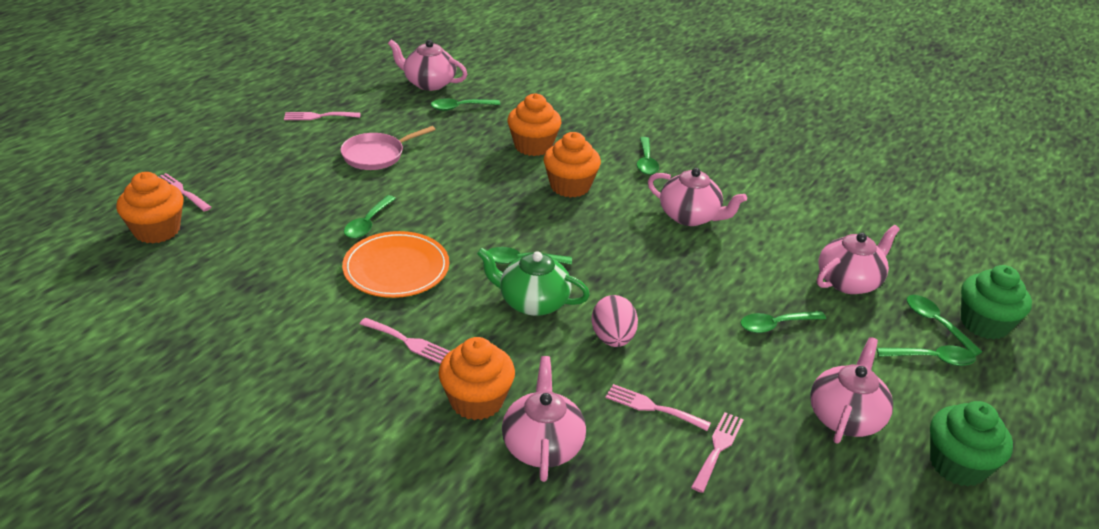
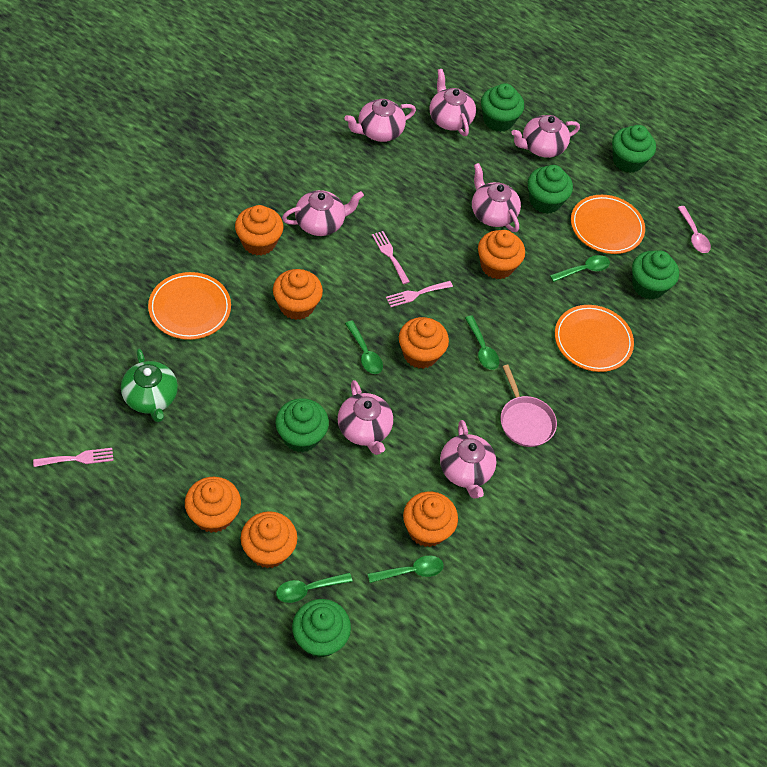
green cupcake: [930,401,1013,487] [961,265,1032,340] = 2 -> [275,398,329,452] [292,599,351,658] [481,83,524,132] [528,165,573,214] [612,125,656,173] [632,250,679,299] = 6
green spoon: [344,195,396,238] [431,98,500,111] [488,247,572,265] [637,137,659,175] [741,311,826,333] [877,345,976,366] [907,295,982,356] = 7 -> [276,572,353,603] [345,320,383,374] [368,555,444,583] [465,315,499,370] [550,255,610,282] = 5
orange cupcake: [116,172,184,244] [439,337,515,420] [507,93,561,156] [544,132,601,198] = 4 -> [185,477,241,533] [235,205,284,256] [241,511,298,568] [273,269,323,320] [399,317,449,369] [403,491,458,547] [478,230,525,279] = 7
orange plate: [342,231,449,298] = 1 -> [148,272,231,340] [555,305,634,372] [571,195,645,254] = 3
pink egg: [592,295,638,347] = 1 -> none = 0
pink fork: [158,173,212,212] [284,112,361,120] [360,318,450,364] [606,384,711,431] [691,412,744,493] = 5 -> [33,448,113,467] [372,231,410,284] [386,281,453,307] = 3
pink spoon: none = 0 -> [677,206,711,253] = 1
pink teapot: [388,39,467,91] [502,356,586,482] [648,168,747,226] [810,337,893,443] [817,225,900,294] = 5 -> [282,190,364,236] [338,380,393,455] [345,99,416,142] [429,69,476,136] [440,420,496,499] [472,163,521,232] [511,115,580,158] = 7

